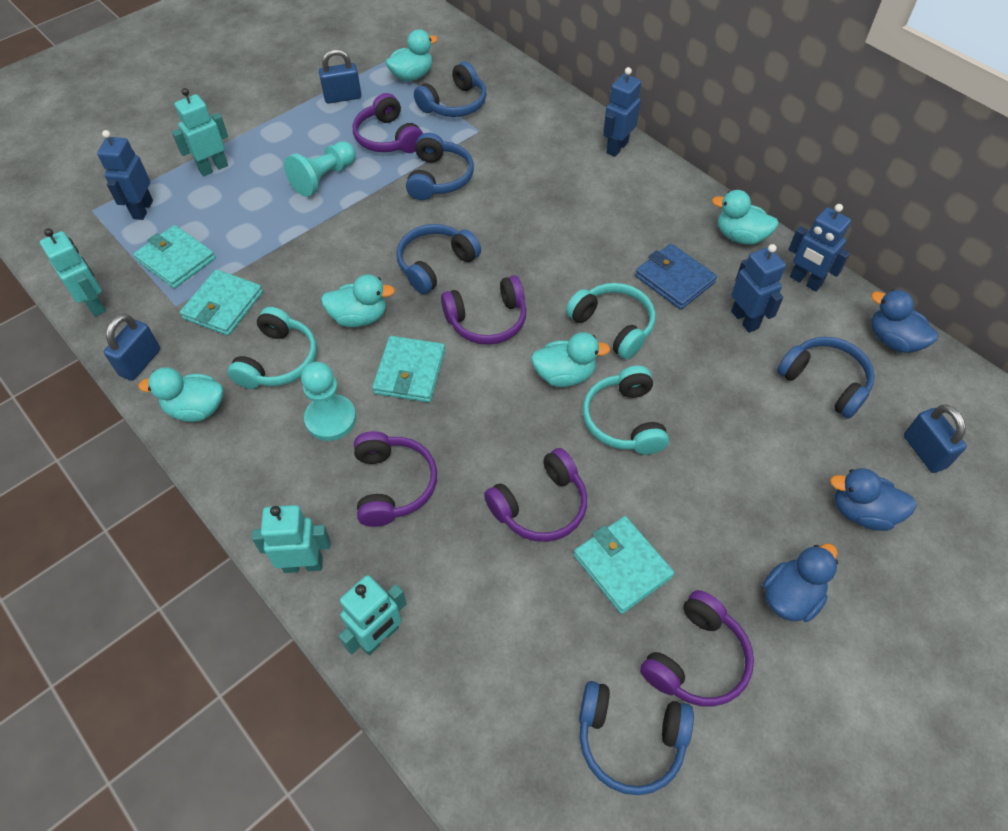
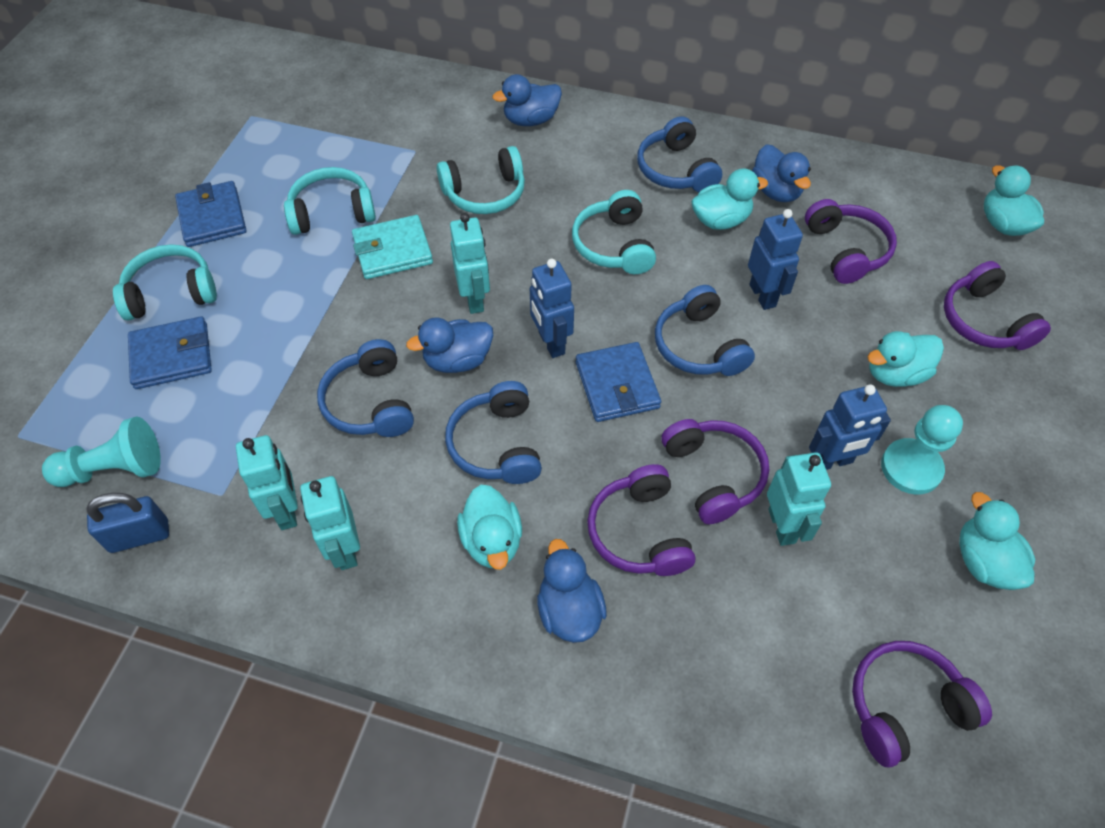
blue duck: [763,543,838,622] [830,468,917,531] [871,289,938,353] = 3 -> [406,317,493,373] [493,74,562,126] [537,539,607,643] [752,144,811,202] = 4
blue headphones: [396,224,481,294] [406,133,474,200] [414,62,487,117] [579,681,694,795] [777,337,875,419] = 5 -> [317,339,414,437] [445,381,542,484] [637,116,722,192] [655,285,755,376] = 4
blue padlock: [104,314,160,381] [319,49,362,104] [904,405,967,473] = 3 -> [86,493,169,553] = 1
blue robot: [97,130,153,220] [603,67,641,157] [731,244,786,333] [788,204,851,292] = 4 -> [530,259,574,358] [748,209,803,310] [809,384,891,470] = 3
blue wallet: [635,243,717,310] = 1 -> [128,316,212,389] [175,181,247,247] [576,342,661,422] = 3
turquoise headphones: [227,307,317,389] [566,283,656,359] [583,366,669,455] = 3 -> [113,244,217,320] [284,167,376,235] [437,146,525,214] [572,190,656,274] = 4
turquoise wallet: [133,225,215,288] [180,269,263,336] [372,336,445,402] [574,516,674,614] = 4 -> [352,215,433,279] = 1

